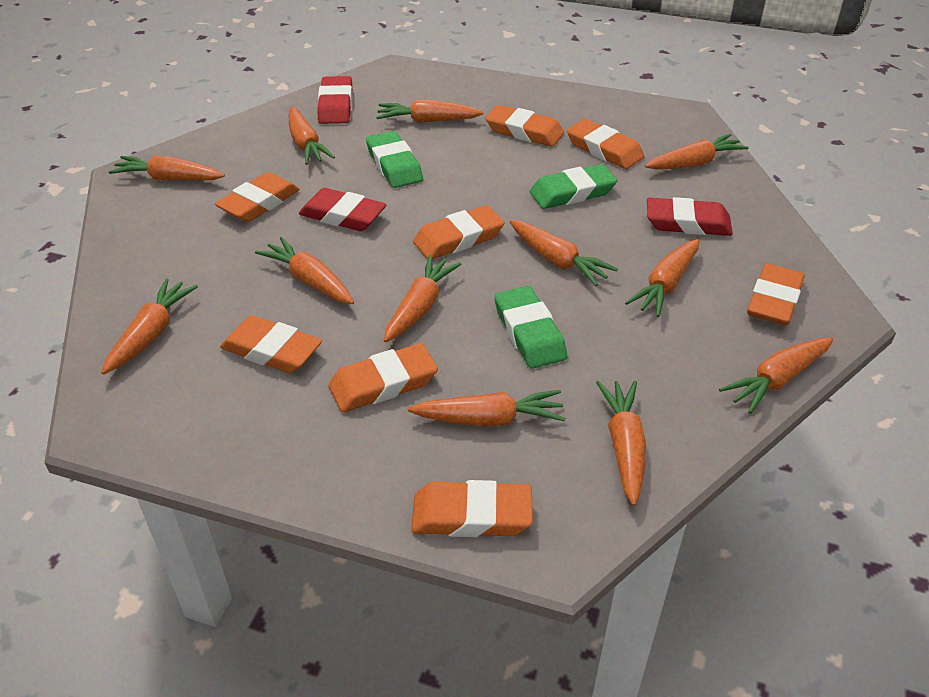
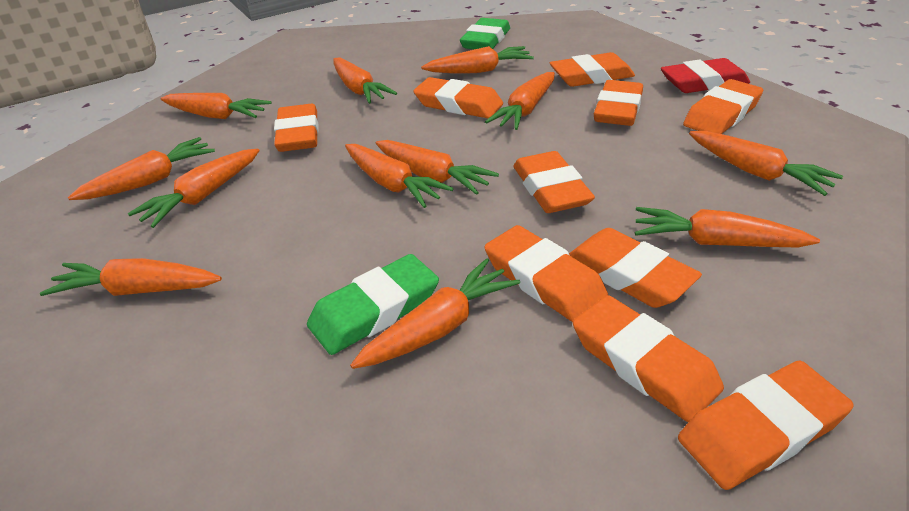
green eraser: [366,131,423,188] [494,286,567,369] [530,164,617,209] = 3 -> [307,254,439,355] [460,18,510,49] = 2
orange eraser: [215,172,300,222] [220,315,322,373] [328,343,438,412] [411,480,533,537] [413,205,505,260] [486,105,564,147] [567,119,644,169] [747,263,805,326] = 8 -> [274,104,319,152] [413,77,503,118] [484,225,608,322] [513,151,595,213] [550,52,635,87] [569,228,702,308] [573,295,724,422] [594,80,643,126] [678,361,854,490] [683,79,763,134] = 10
red eraser: [299,188,386,231] [317,76,352,124] [647,197,733,236] = 3 -> [661,58,750,93] = 1

